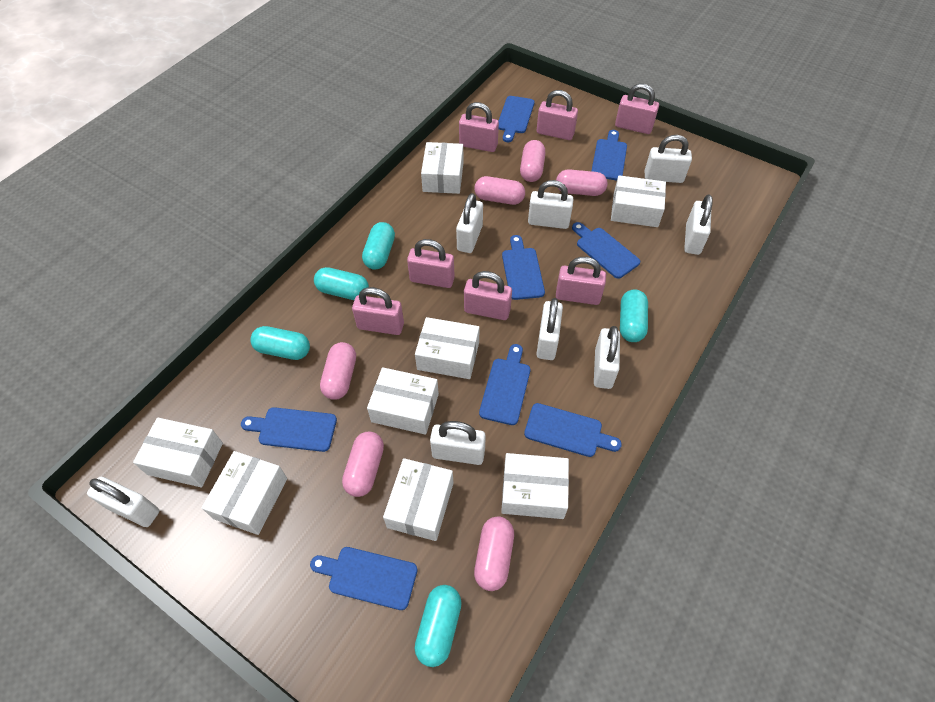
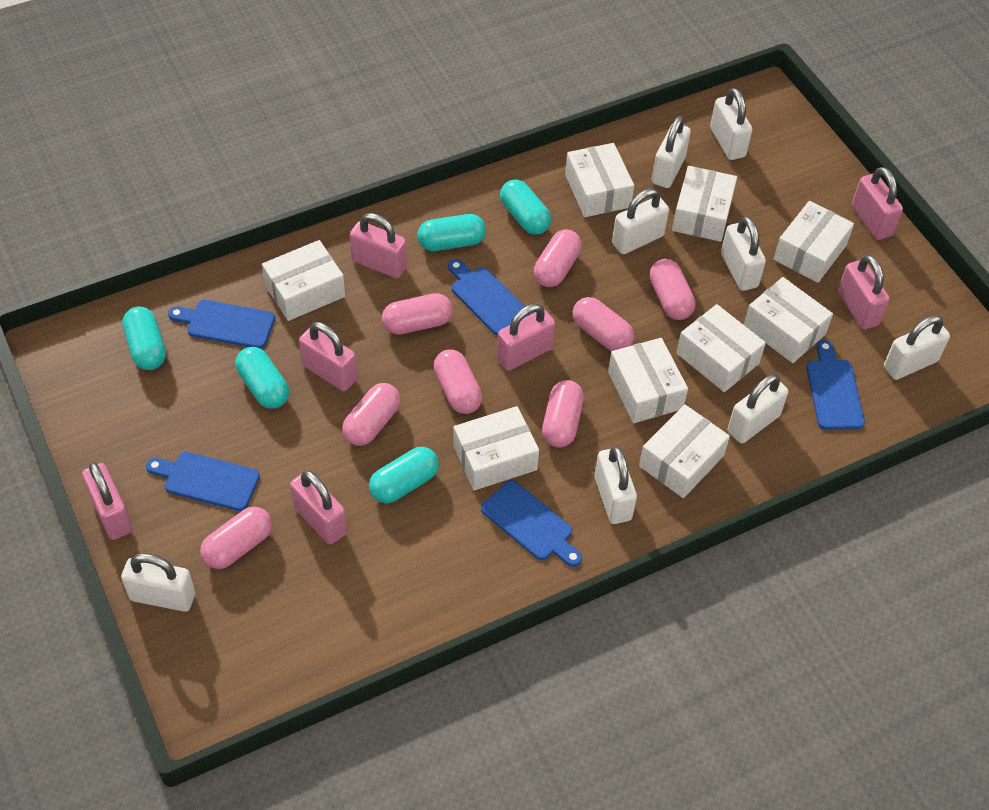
blue cutting board: [241,407,337,452] [310,547,418,610] [479,344,531,425] [499,96,535,142] [502,235,545,300] [524,403,622,457] [572,222,640,279] [592,130,627,181] = 8 -> [146,452,260,511] [168,300,275,349] [448,259,530,336] [481,480,582,567] [806,340,865,430] = 5
pink capsule: [320,342,356,400] [342,432,384,497] [474,176,525,205] [474,516,514,591] [520,140,545,182] [556,169,607,196] = 6 -> [200,507,272,569] [342,383,401,446] [382,293,453,335] [434,349,482,414] [534,230,582,287] [542,380,584,448] [573,297,634,351] [650,259,695,320] = 8
white box: [133,418,223,487] [202,451,287,535] [367,367,439,435] [383,458,453,541] [415,317,480,379] [421,142,464,194] [501,453,569,519] [611,175,666,227] = 8 -> [262,240,345,321] [453,406,539,491] [565,143,634,217] [608,338,688,423] [639,405,730,498] [672,166,737,242] [676,304,766,392] [744,277,833,363] [774,201,854,283] = 9

